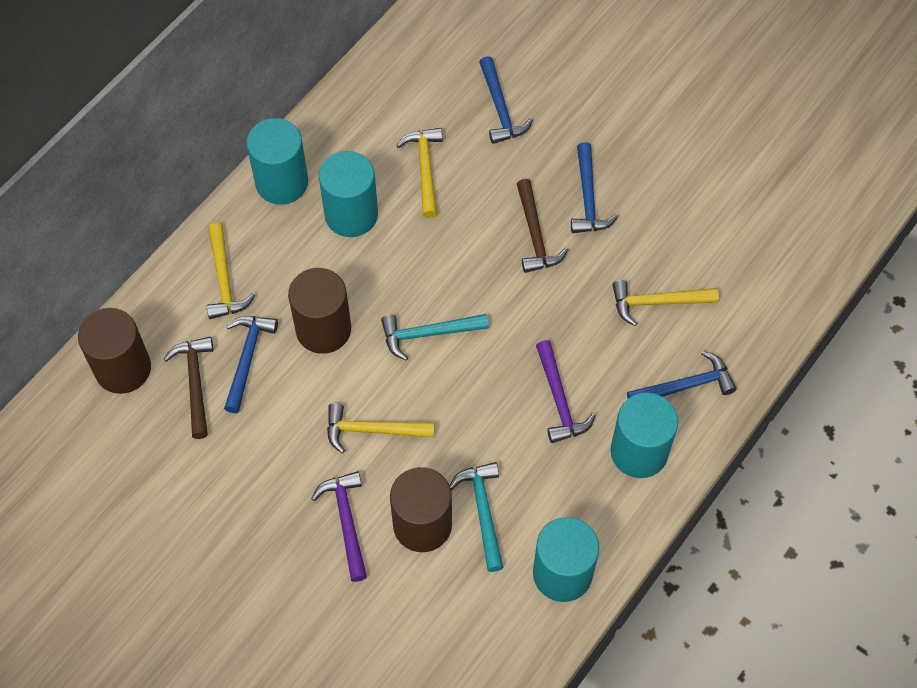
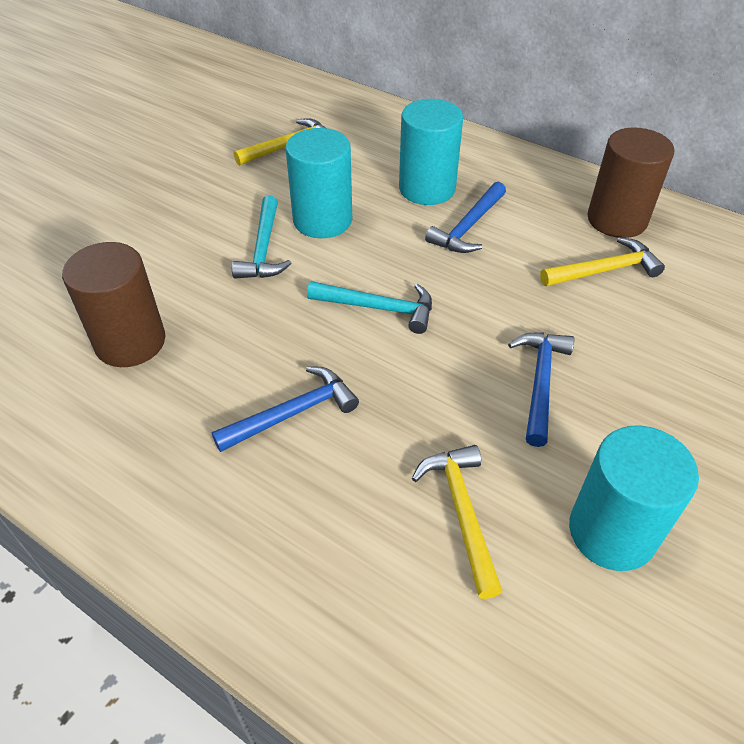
blue hammer: [224,316,278,413] [479,56,533,144] [571,142,618,233] [627,351,737,398] = 4 -> [211,366,359,452] [425,182,506,253] [508,333,574,447] = 3
brown cylinder: [78,308,151,394] [288,268,351,354] [390,467,452,552] = 3 -> [62,242,165,367] [587,127,674,238] = 2
brown hammer: [163,337,213,439] [517,179,568,273] = 2 -> none = 0
purple hammer: [311,471,367,582] [536,340,596,443] = 2 -> none = 0
turquoise cylinder: [246,118,308,205] [319,151,378,237] [533,517,599,602] [611,393,678,478] = 4 -> [286,128,352,238] [399,99,463,205] [569,426,699,571] = 3
yellow hammer: [207,223,255,319] [327,403,435,453] [396,128,443,218] [612,280,719,326] = 4 -> [234,118,326,166] [412,445,503,599] [540,237,665,286] = 3

